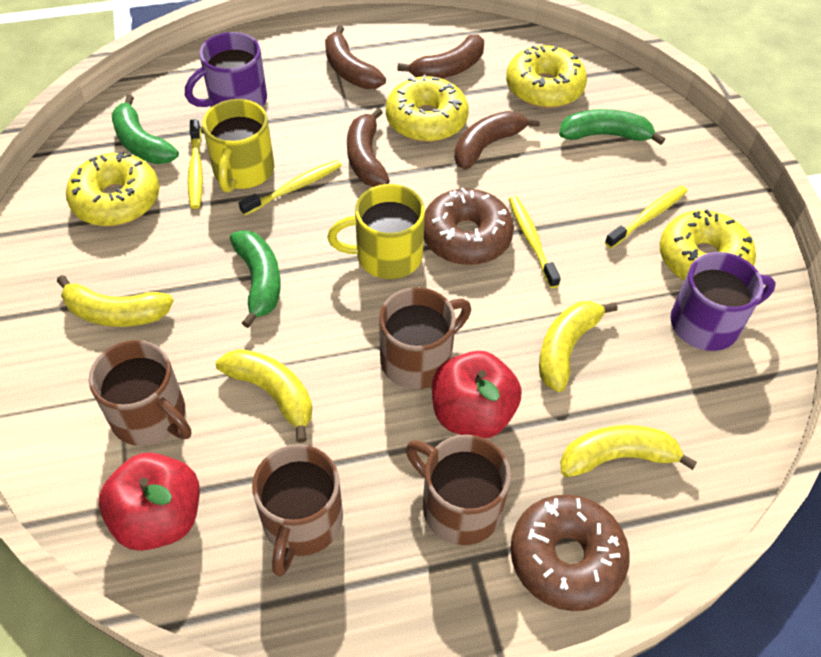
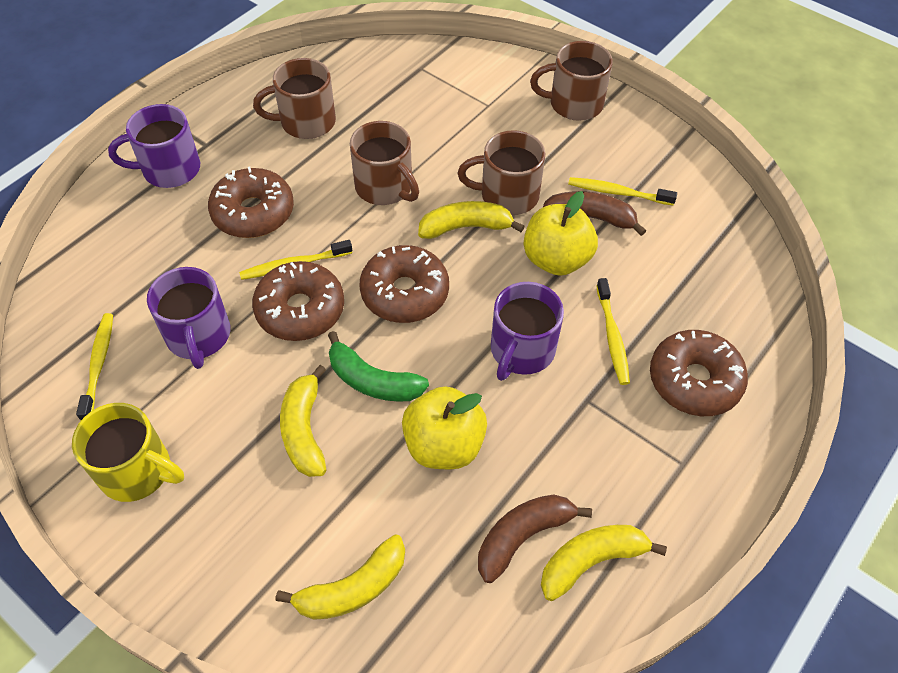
brown banana: [325,25,386,89] [347,108,390,187] [397,34,484,79] [454,111,540,170] = 4 -> [478,495,592,583] [543,191,646,236] = 2
brown donut: [424,188,514,265] [510,494,630,611] = 2 -> [208,167,294,238] [252,261,344,341] [360,245,449,323] [650,330,748,416] = 4
green banana: [112,95,179,164] [230,230,281,328] [559,109,665,145] = 3 -> [328,331,429,402] = 1
purple mug: [185,32,267,107] [670,252,776,351] = 2 -> [108,104,200,188] [147,267,230,369] [491,282,564,381] = 3
red apple: [99,452,200,551] [432,351,522,438] = 2 -> none = 0
yellow apple: none = 0 -> [402,386,487,469] [524,191,598,276] = 2
yellow donut: [66,151,159,226] [386,75,469,142] [506,45,587,108] [660,210,756,281] = 4 -> none = 0
yellow mug: [202,99,274,193] [327,184,425,279] = 2 -> [72,403,184,502] = 1

